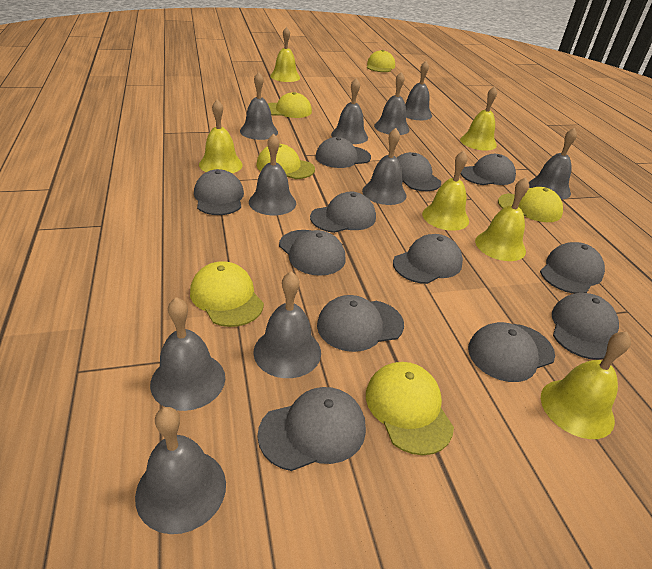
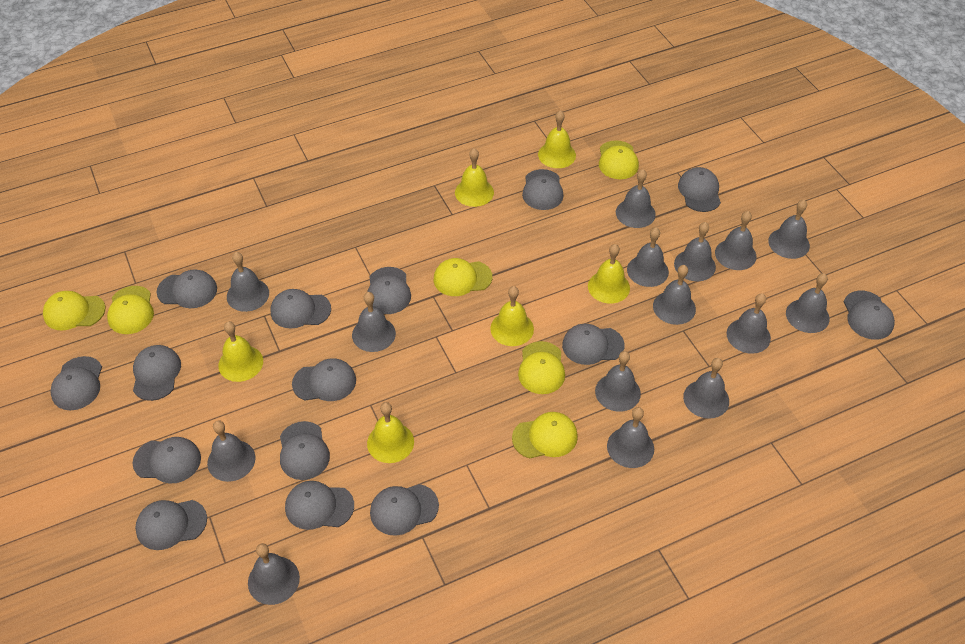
grey bell: [135,407,226,534] [150,297,225,411] [240,72,278,140] [249,133,296,215] [253,271,321,378] [331,78,368,144] [362,128,407,205] [374,72,410,135] [405,61,432,120] [529,128,577,200] = 10 -> [207,421,256,482] [227,252,269,312] [248,543,300,605] [352,292,396,352] [595,351,641,412] [607,407,654,468] [616,169,656,228] [627,228,669,287] [653,265,696,325] [674,222,716,281] [683,358,729,419] [715,211,756,270] [727,293,771,354] [768,200,810,259] [786,273,830,333] = 15
grey cap: [194,169,244,215] [258,387,366,471] [279,230,345,276] [310,192,376,233] [315,137,371,168] [317,295,404,352] [393,234,463,284] [397,152,441,191] [461,154,516,185] [468,322,555,382] [540,242,605,294] [552,293,619,360] = 12 -> [50,356,102,410] [132,437,201,484] [133,345,181,401] [135,500,207,550] [157,270,217,308] [271,289,331,329] [280,421,330,480] [285,481,354,530] [292,358,356,401] [367,267,411,314] [370,484,439,536] [522,169,563,210] [562,324,625,365] [678,167,721,212] [844,291,895,340] = 15

